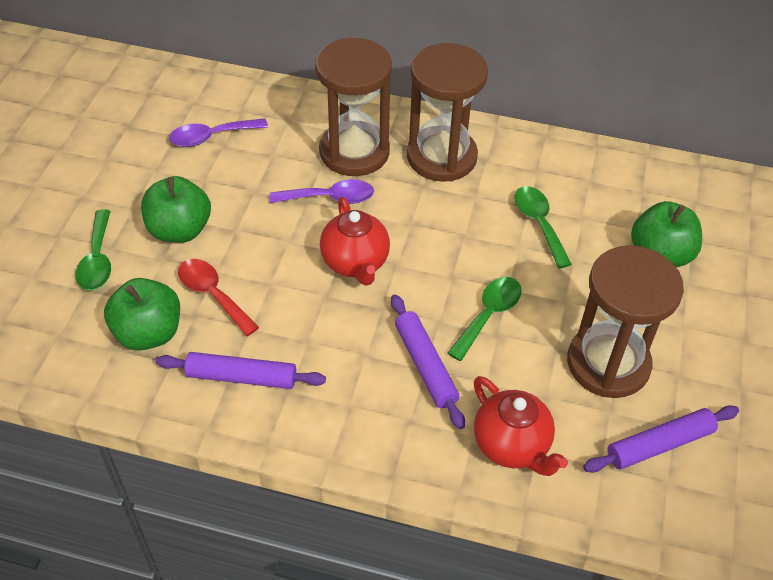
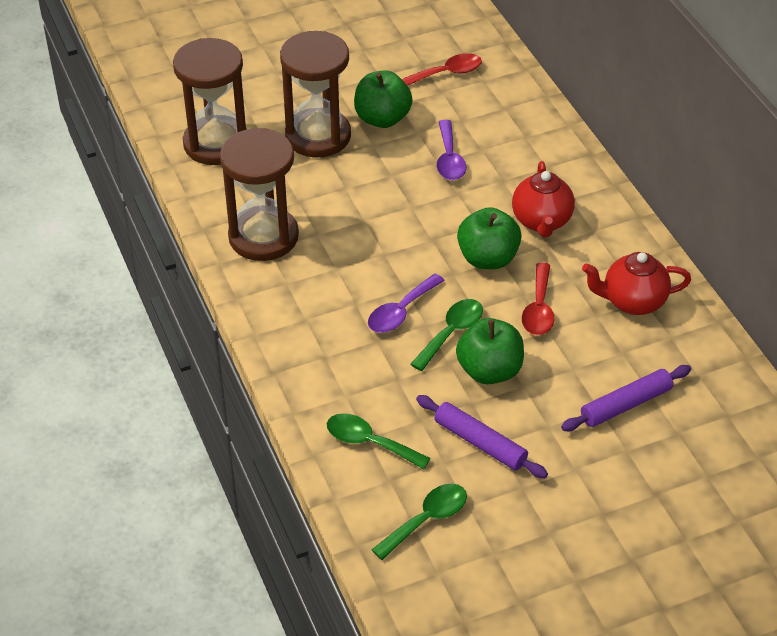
purple rolling pin: [156,352,326,389] [391,295,465,429] [583,405,739,473] = 3 -> [416,395,548,478] [561,365,691,431] = 2
red spoon: [178,259,259,336] = 1 -> [402,53,482,86] [522,263,554,335] = 2

